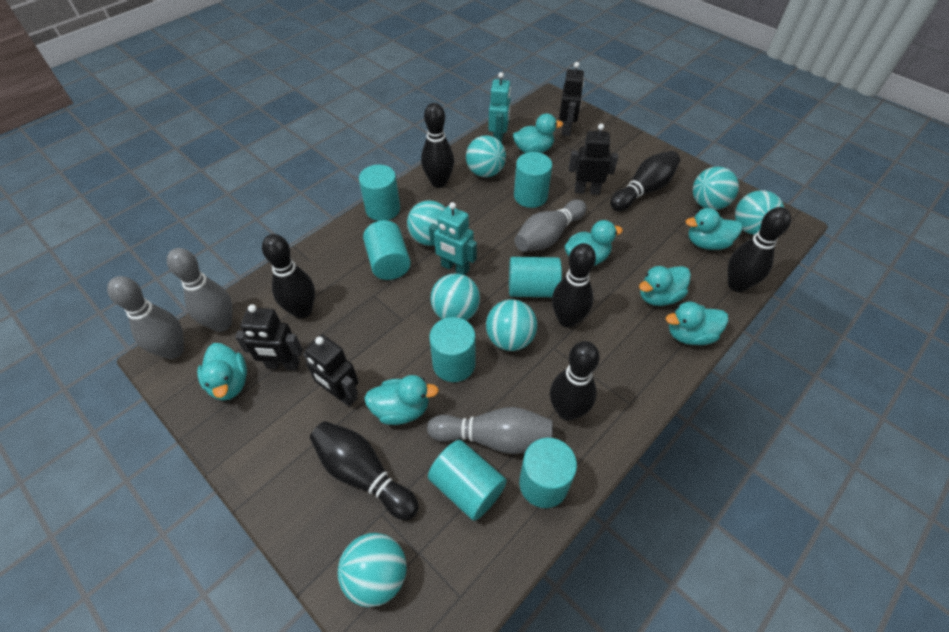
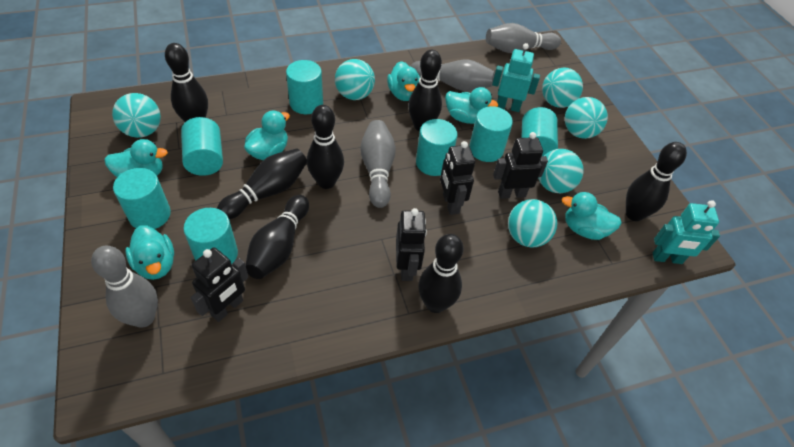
turquoise ball: [338,533,407,607] [407,200,445,246] [430,273,480,321] [466,135,506,177] [486,299,537,351] [693,166,739,210] [735,190,784,235] = 7 -> [112,93,161,138] [335,59,375,100] [508,199,557,248] [538,149,583,193] [542,68,583,108] [565,97,608,139] = 6
turquoise duck: [197,343,247,400] [364,375,439,425] [513,113,563,153] [564,220,623,266] [639,266,691,306] [666,302,728,345] [685,208,742,250] = 7 -> [104,139,168,177] [125,225,174,280] [244,110,290,160] [387,61,420,101] [445,87,498,124] [562,192,622,240] = 6

